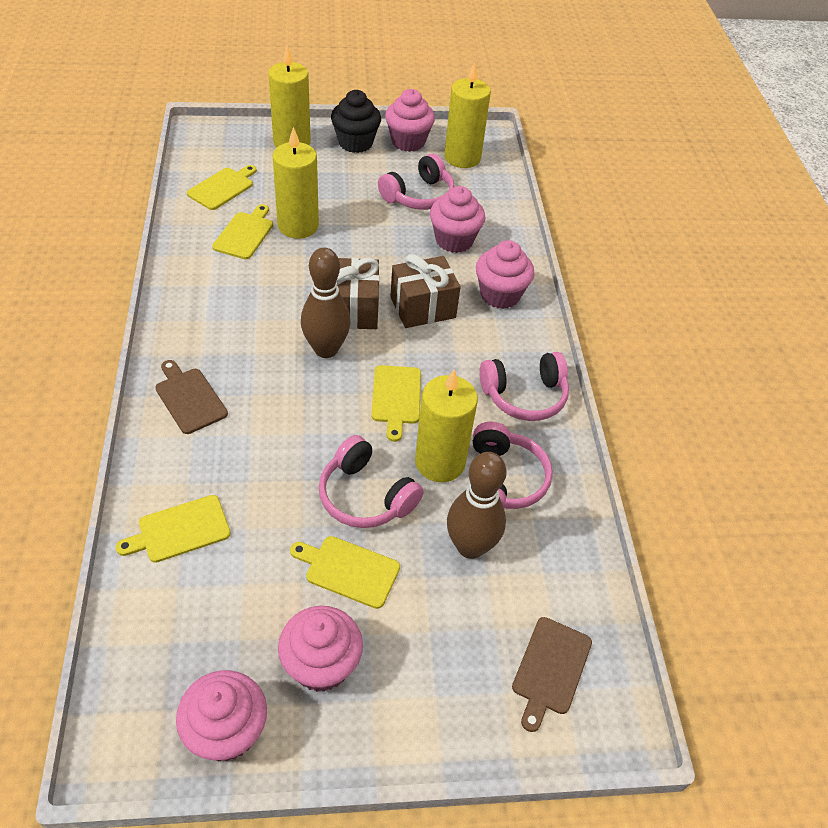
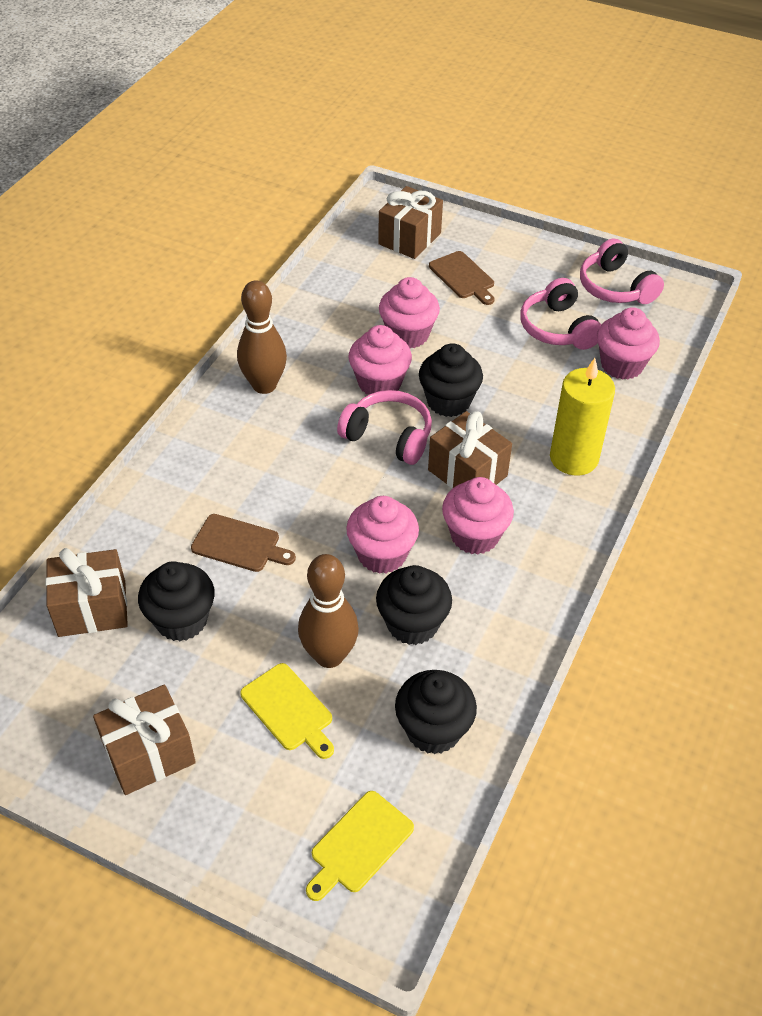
black cupcake: [331,90,381,153] = 1 -> [138,561,215,641] [376,565,452,645] [395,670,477,754] [419,343,483,417] = 4
brown gift: [336,258,380,329] [390,254,461,328] = 2 -> [46,548,128,637] [93,685,196,795] [378,186,443,259] [428,411,512,489] = 4
pink headphones: [319,435,424,528] [378,153,454,210] [473,422,553,509] [479,352,569,421] = 4 -> [337,390,432,465] [520,278,601,350] [580,239,664,304] = 3
yellow candle: [269,46,311,148] [273,127,319,239] [415,370,478,482] [444,62,491,168] = 4 -> [550,358,615,476] = 1
yellow cutting board: [116,495,231,563] [187,165,257,210] [212,204,273,259] [290,536,400,609] [371,365,421,442] = 5 -> [240,663,334,759] [306,791,414,901] = 2

